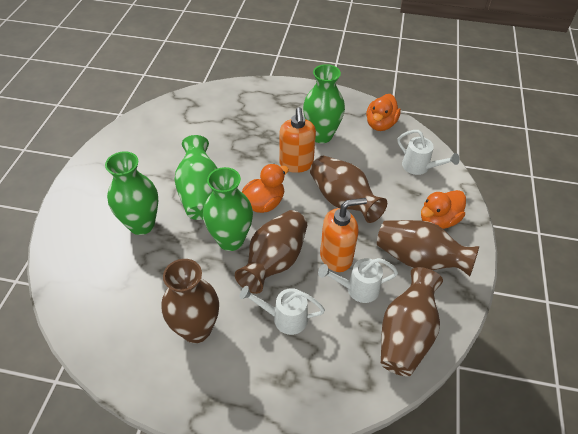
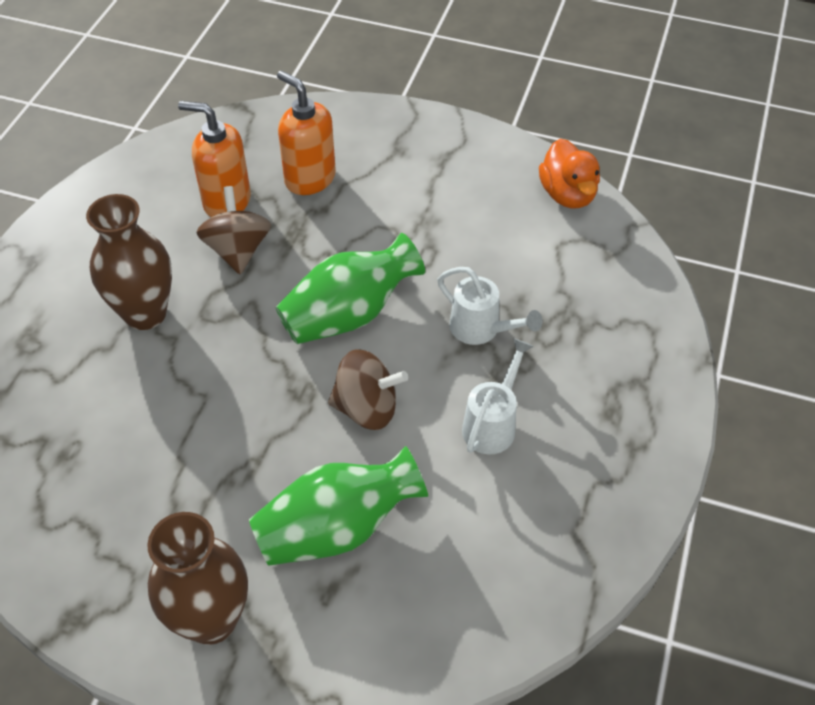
brown spinning top: none = 0 -> [197,186,271,274] [328,349,408,430] = 2
brown vase: [161,259,219,343] [235,210,307,294] [310,156,387,223] [377,220,479,276] [381,267,443,376] = 5 -> [86,194,172,330] [147,512,248,645] = 2
green vase: [105,151,158,235] [174,135,218,220] [203,167,253,251] [303,64,345,143] = 4 -> [249,446,428,566] [276,233,425,344] = 2
orange duck: [242,164,289,213] [366,94,401,131] [421,190,466,229] = 3 -> [539,138,600,208] = 1
white watering can: [239,286,325,335] [318,258,398,303] [397,130,459,175] = 3 -> [437,267,543,345] [462,338,533,454] = 2

